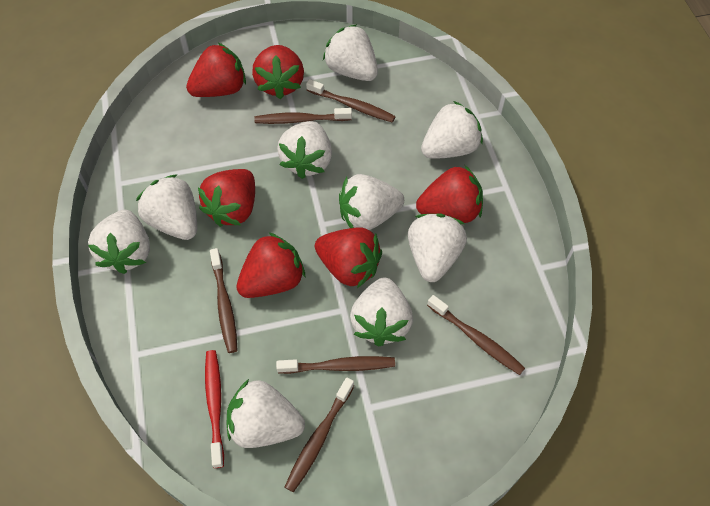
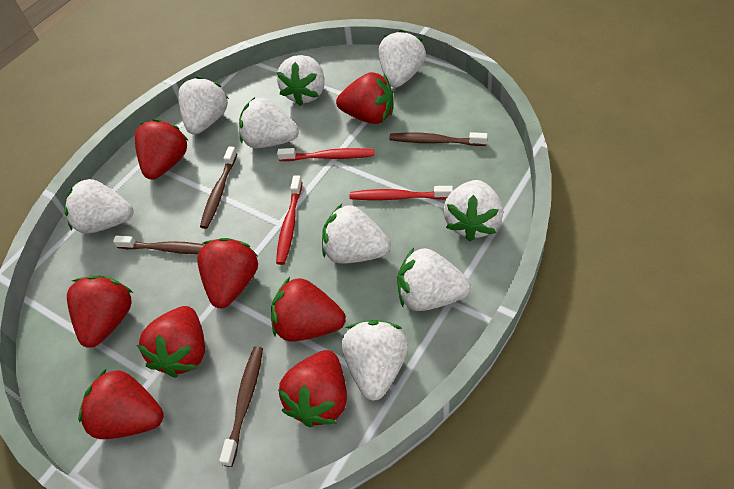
brown toothbrush: [210,248,238,353] [254,108,352,124] [276,356,395,374] [285,377,354,492] [306,79,396,123] [427,295,525,375] = 6 -> [113,235,205,254] [200,146,237,229] [219,346,263,467] [389,132,488,146] = 4
red strawberry: [186,43,246,97] [198,169,255,227] [236,232,305,298] [252,45,304,99] [315,227,382,288] [416,165,483,223] = 6 -> [67,275,133,348] [78,368,164,439] [135,119,189,180] [137,306,205,377] [197,238,259,308] [271,277,346,341] [278,350,347,427] [336,72,393,124] = 8
red toothbrush: [205,350,224,468] = 1 -> [276,175,303,265] [277,148,375,161] [350,186,453,200] = 3

